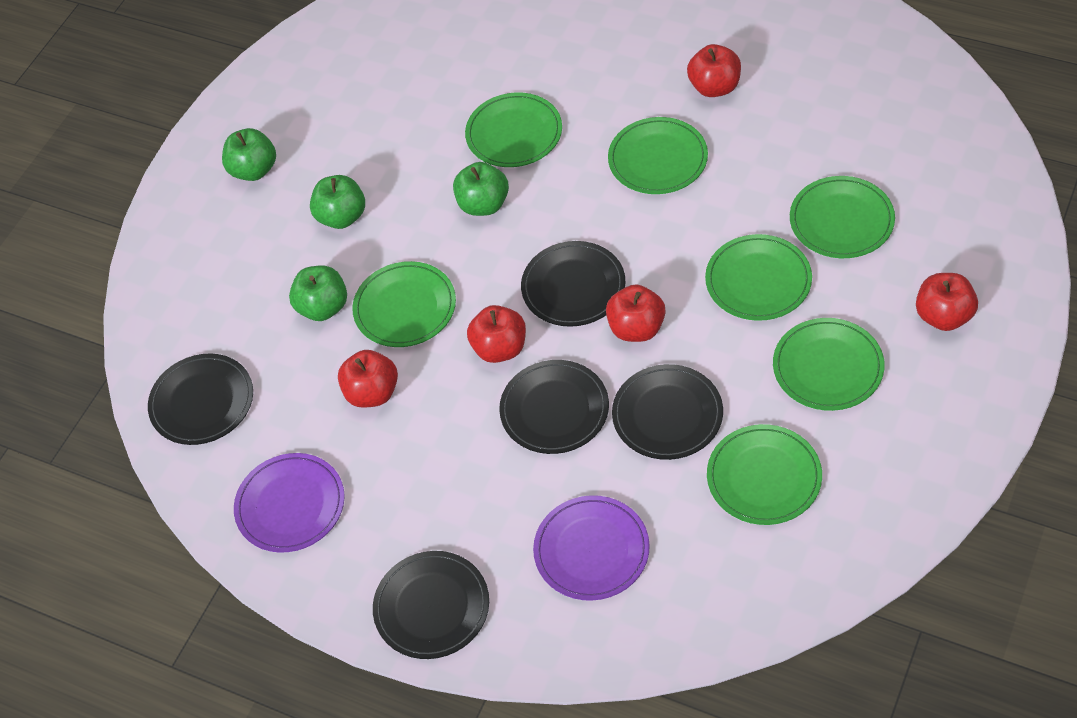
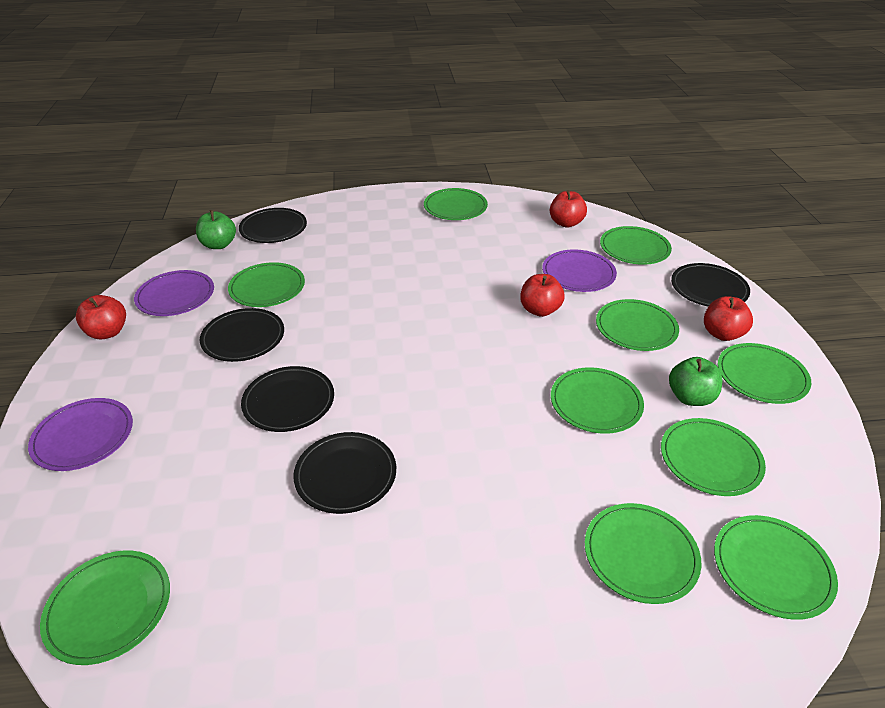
green apple: [222,128,276,181] [289,266,347,321] [310,175,365,229] [453,162,509,216] = 4 -> [196,210,236,249] [669,357,723,406] = 2
green plate: [352,261,456,347] [465,93,562,167] [608,117,708,194] [705,234,812,321] [707,424,822,525] [773,318,885,411] [790,176,895,258] = 7 -> [40,550,170,665] [228,262,305,307] [424,188,488,220] [551,367,644,434] [585,503,701,604] [596,299,679,351] [600,226,672,265] [661,418,766,496] [714,515,838,620] [718,343,811,404] = 10
purple plate: [234,453,345,553] [533,495,650,601] = 2 -> [28,398,133,471] [134,270,214,316] [542,250,617,292] = 3
red apple: [338,350,398,407] [467,305,526,363] [606,284,665,342] [687,44,741,97] [916,273,978,331] = 5 -> [76,295,126,339] [520,274,565,317] [550,190,587,227] [704,296,753,341] = 4

